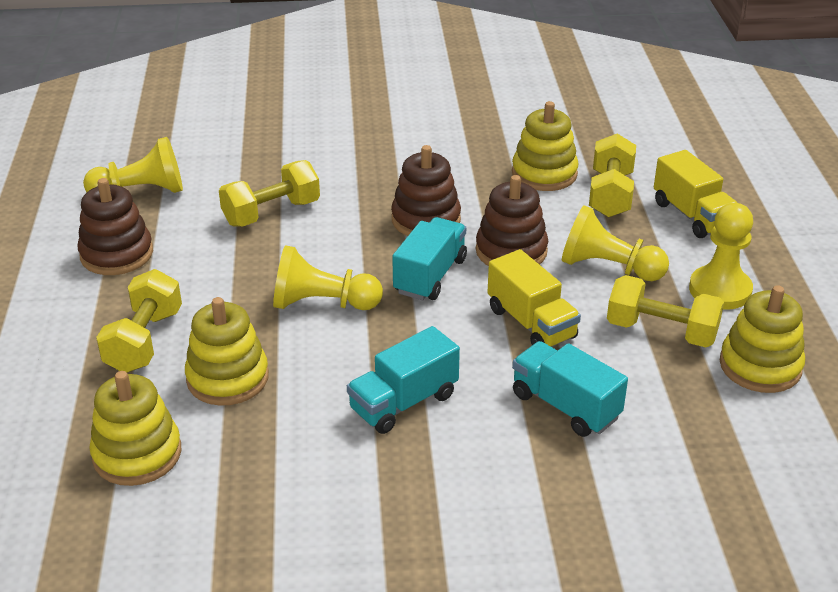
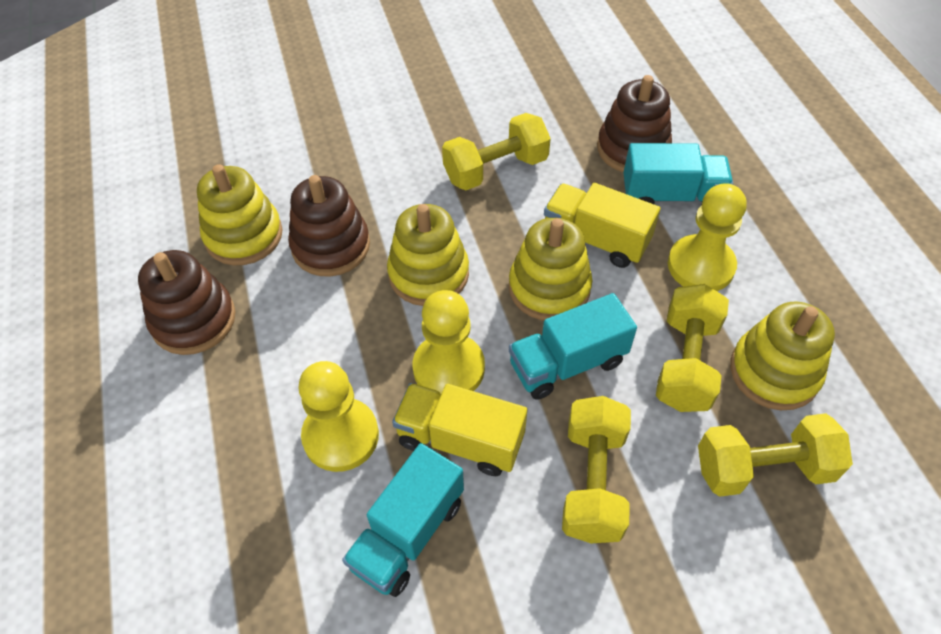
yellow pawn: [83,137,183,193] [273,245,383,310] [562,205,669,281] [689,203,753,310] = 4 -> [298,361,379,472] [413,290,485,394] [668,183,747,291] = 3

